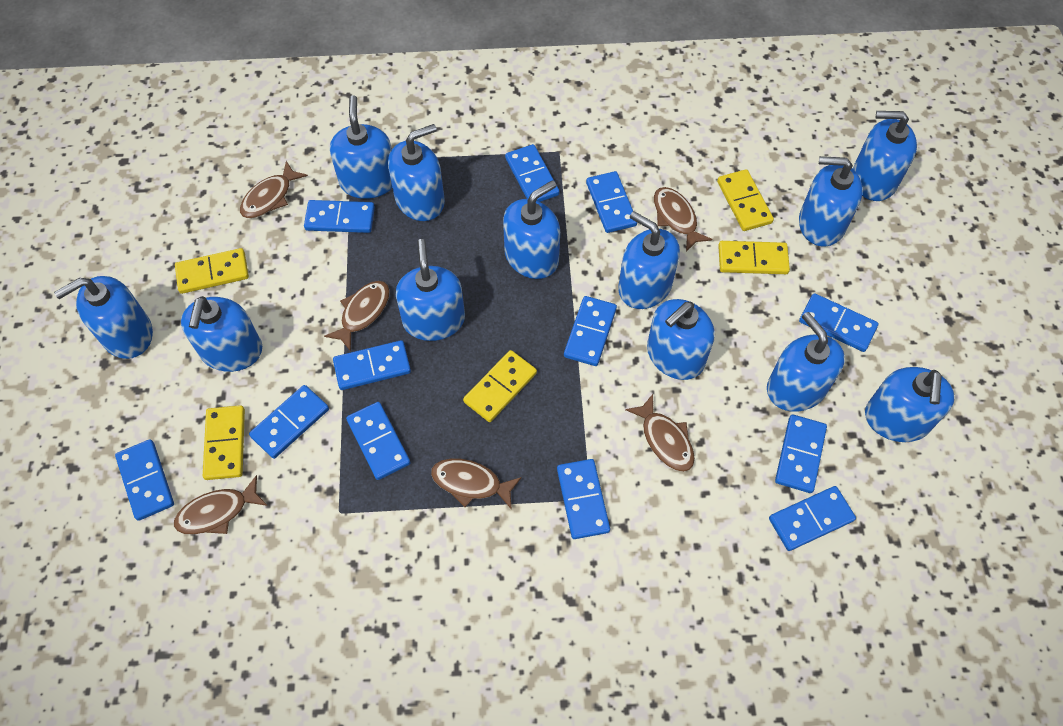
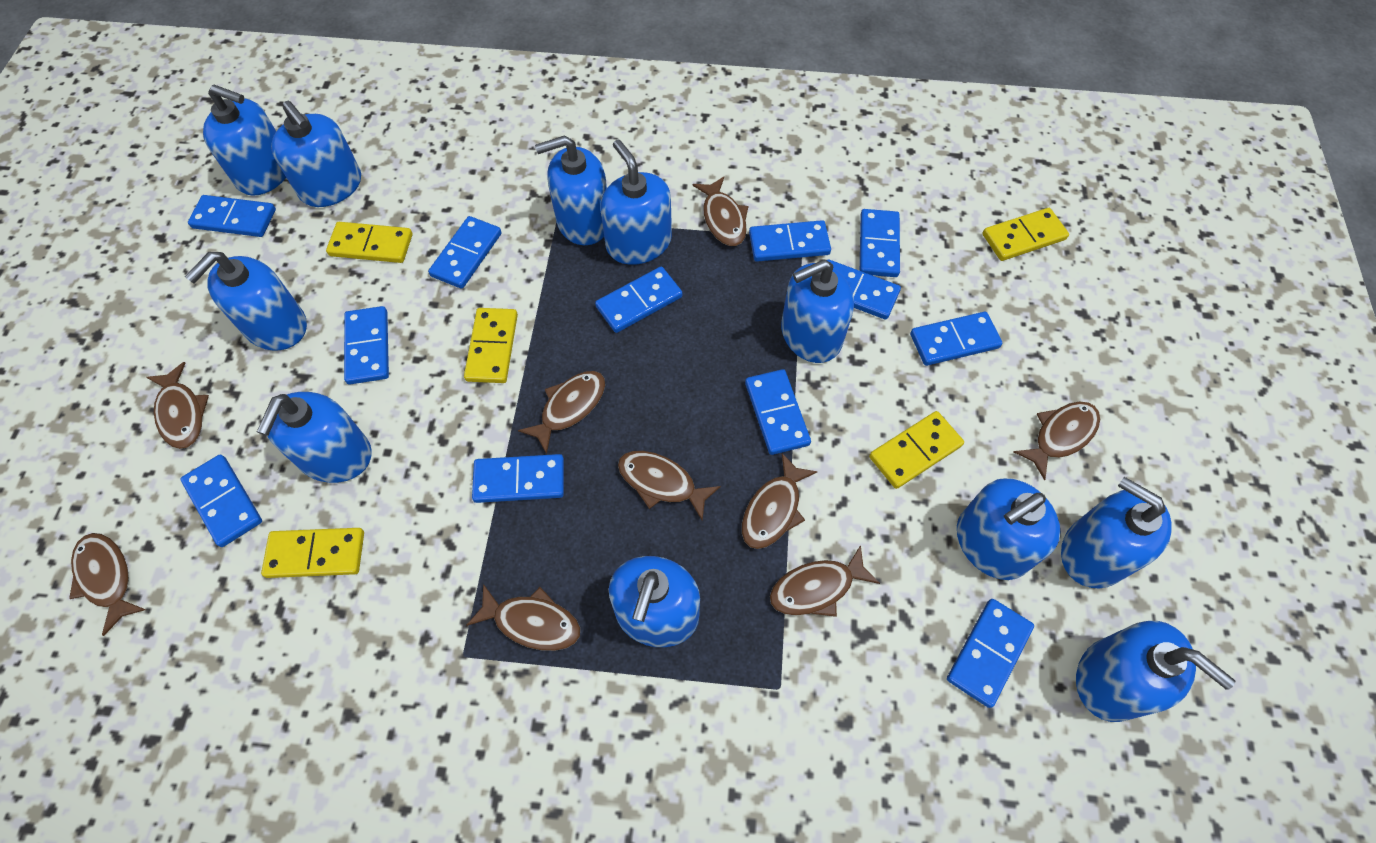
blue soap dispenser: [54,276,153,359] [181,296,262,372] [330,95,392,199] [388,124,445,221] [396,239,465,341] [503,180,560,279] [618,211,680,309] [647,299,715,380] [767,312,845,412] [799,156,863,247] [853,111,917,201] [865,367,955,442] = 12 -> [185,252,307,351] [203,84,286,196] [257,392,372,483] [271,101,361,207] [535,135,607,245] [600,140,672,265] [609,556,700,647] [781,260,854,363] [957,478,1061,580] [1061,477,1172,588] [1076,621,1236,722] = 11
brown fish: [174,475,268,535] [240,161,308,218] [324,281,390,351] [431,459,522,510] [625,394,695,472] [654,187,713,252] = 6 -> [69,533,146,636] [146,362,209,449] [467,584,580,651] [518,371,605,454] [618,451,721,520] [692,177,748,246] [742,453,818,549] [770,545,880,617] [1014,402,1100,480] = 9

